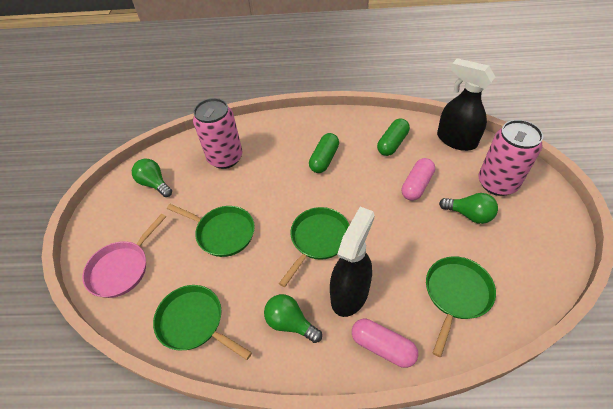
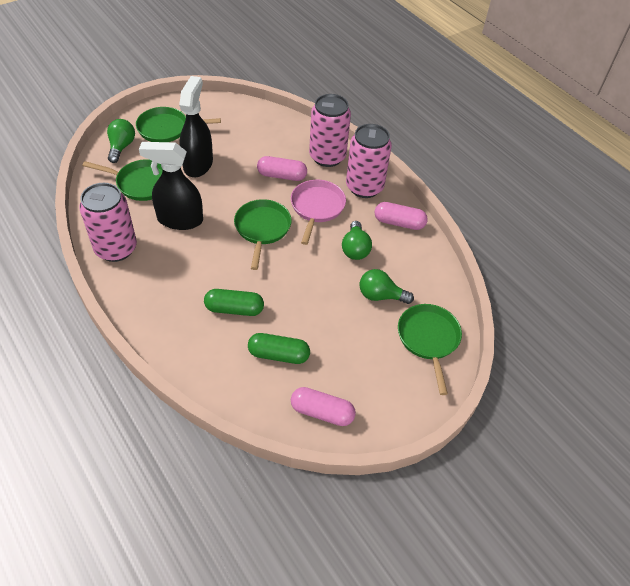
pink can: [193,98,242,169] [479,120,543,196] = 2 -> [79,183,137,262] [309,94,351,167] [346,124,392,198] = 3
pink capsule: [352,319,418,368] [402,158,435,201] = 2 -> [257,156,307,181] [291,387,356,426] [375,202,428,230] = 3

